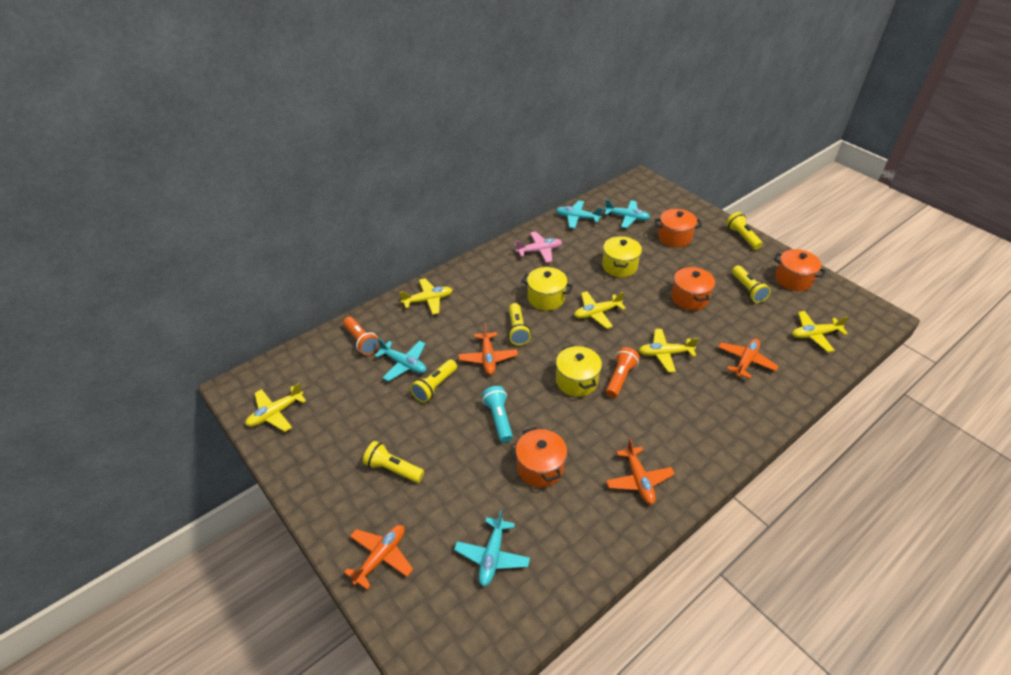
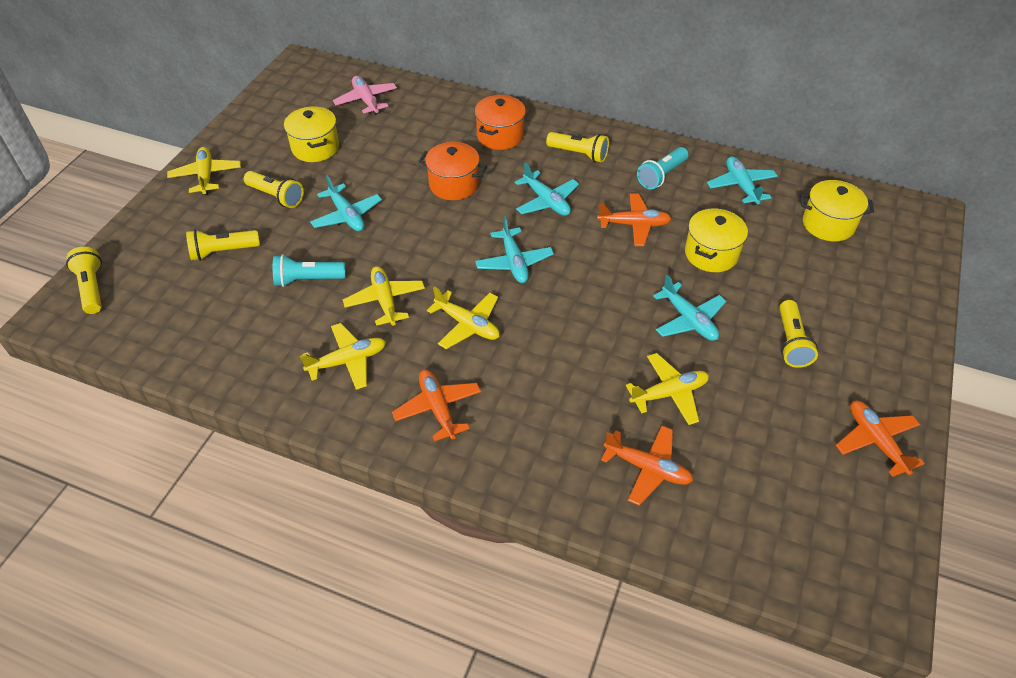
orange flashlight: [343,317,380,355] [606,347,640,398] = 2 -> none = 0
orange pot: [516,427,567,487] [654,209,702,247] [671,266,715,311] [774,249,826,291] = 4 -> [419,142,487,200] [475,95,526,150] = 2
turquoise flashlight: [482,386,513,443] = 1 -> [273,254,346,287] [637,147,689,189] = 2
turquoise plane: [374,338,426,382] [454,510,530,586] [556,200,603,229] [604,200,650,228] = 4 -> [310,175,382,231] [475,216,554,283] [515,162,579,216] [653,275,726,341] [707,156,778,205] = 5

